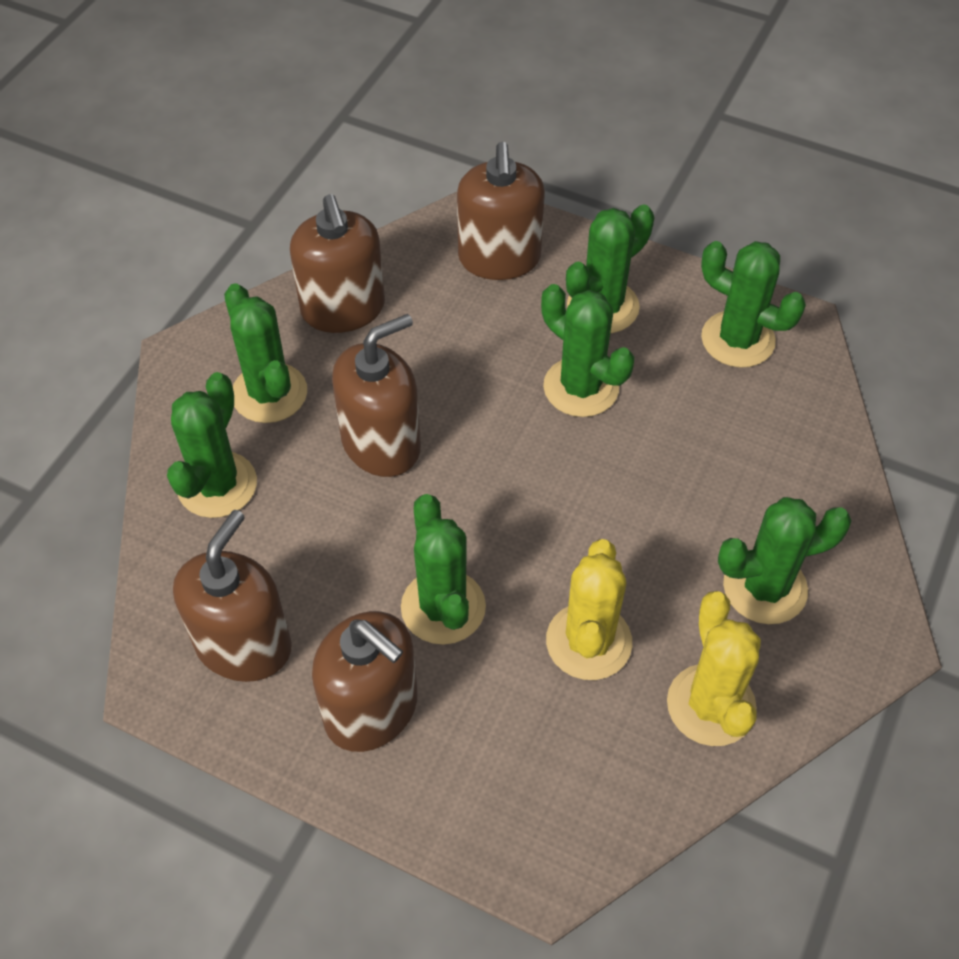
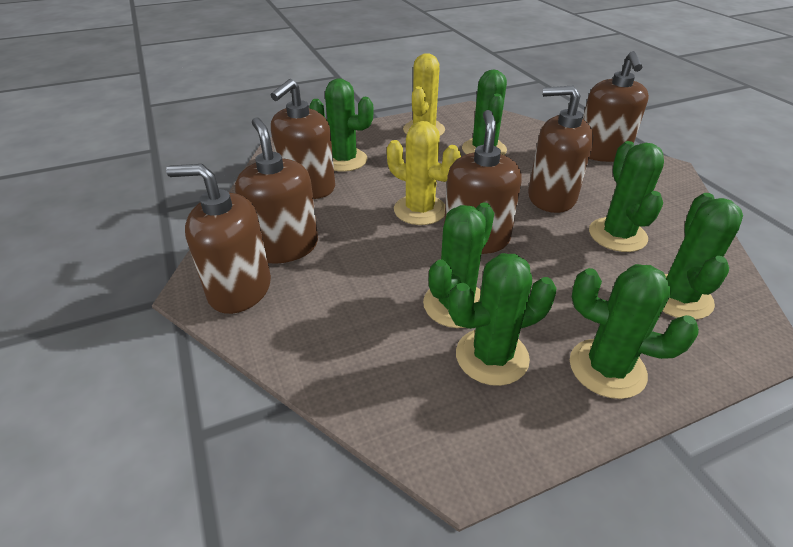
brown soap dispenser: [173,510,292,682] [290,194,385,333] [312,611,418,752] [332,314,421,477] [457,142,545,280] = 5 -> [166,164,271,314] [235,117,318,264] [271,79,335,199] [444,110,522,254] [528,86,594,213] [583,51,649,162] = 6

